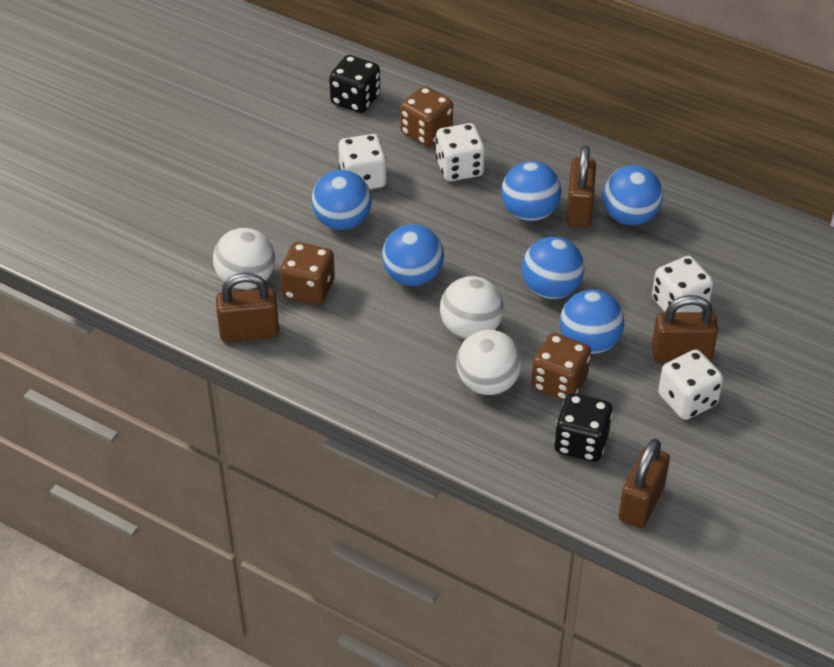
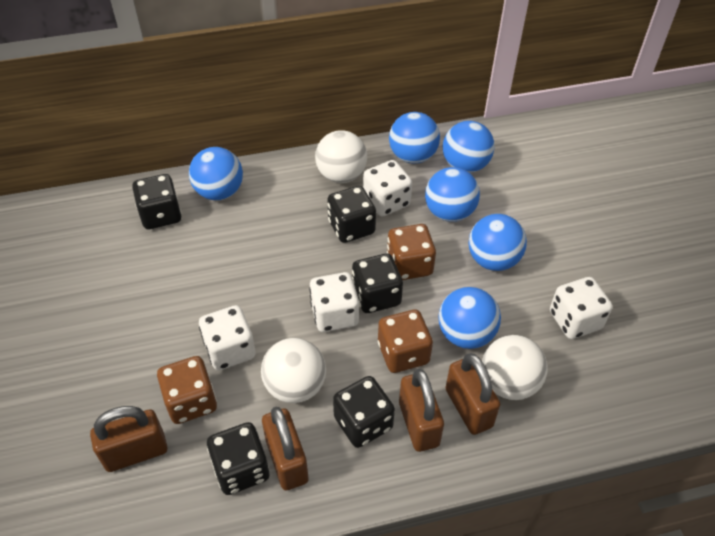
black dice: [329,55,380,113] [554,393,613,462] = 2 -> [132,174,182,229] [207,422,269,495] [327,186,376,243] [333,376,395,448] [352,253,403,313] = 5

